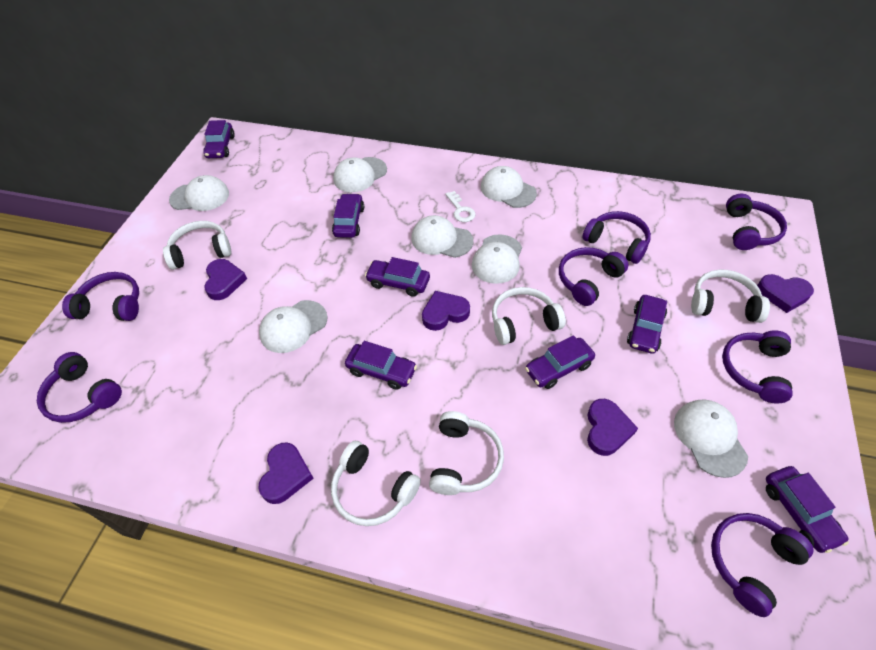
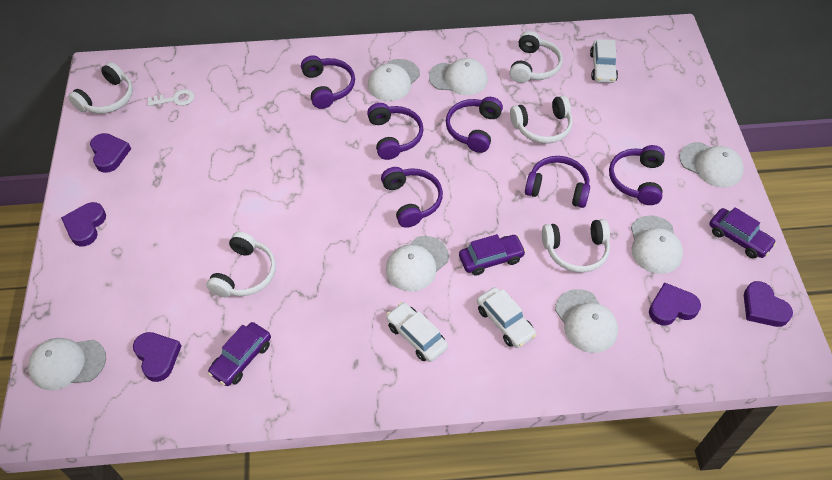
purple car: [203,120,235,158] [332,193,364,238] [345,341,417,390] [365,257,430,297] [525,335,595,389] [627,295,667,354] [766,466,849,553] = 7 -> [208,322,271,386] [459,234,526,276] [709,207,777,258] = 3
purple headphones: [37,352,122,423] [62,272,139,321] [559,247,628,306] [582,211,651,264] [711,513,814,617] [722,331,793,404] [726,194,787,250] = 7 -> [301,55,355,109] [367,103,424,160] [381,167,443,228] [446,97,503,153] [525,156,590,208] [609,145,665,205] = 6
white car: none = 0 -> [386,302,448,362] [477,287,536,348] [590,39,618,83] = 3

